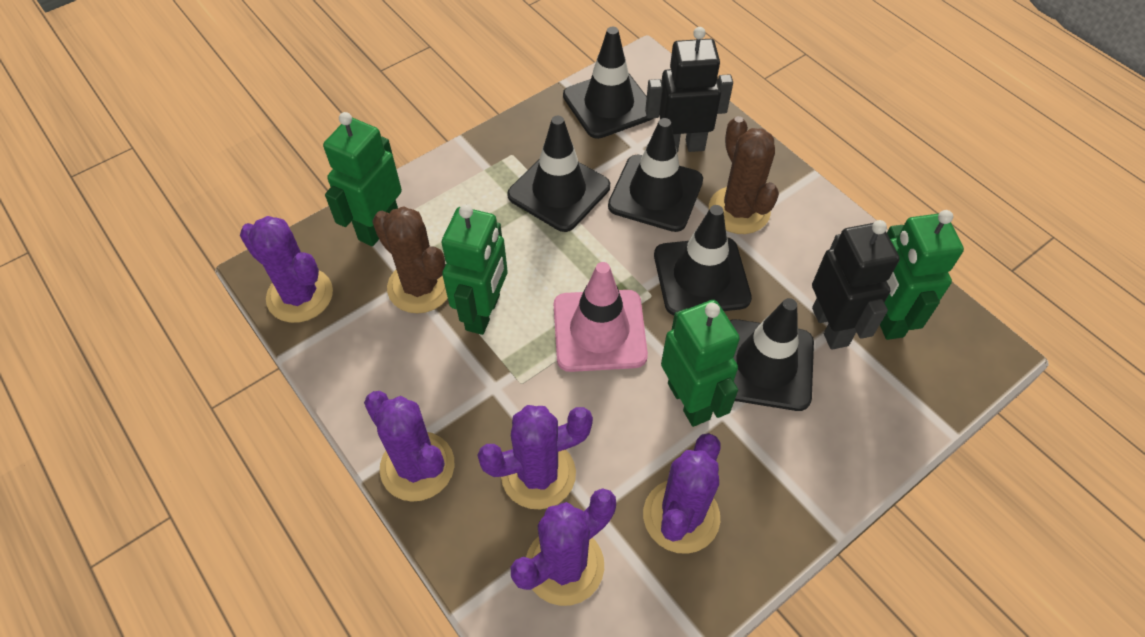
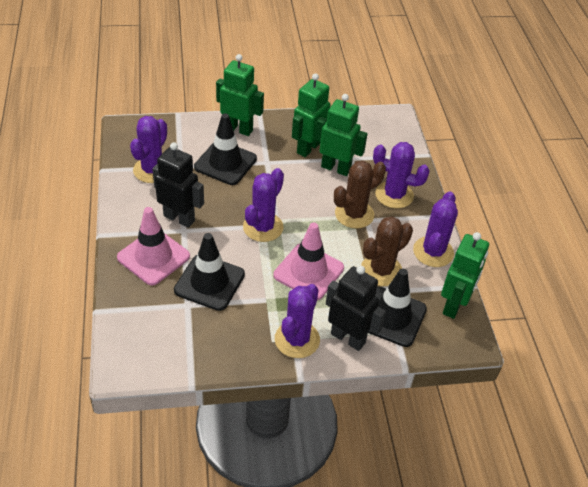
black traffic cone: [507,116,610,232] [563,27,654,139] [608,118,703,232] [654,205,752,315] [730,298,814,411] = 5 -> [174,233,245,311] [194,113,257,185] [368,268,427,347] = 3
pink traffic cone: [554,262,648,372] = 1 -> [117,207,190,285] [274,222,344,300] = 2

